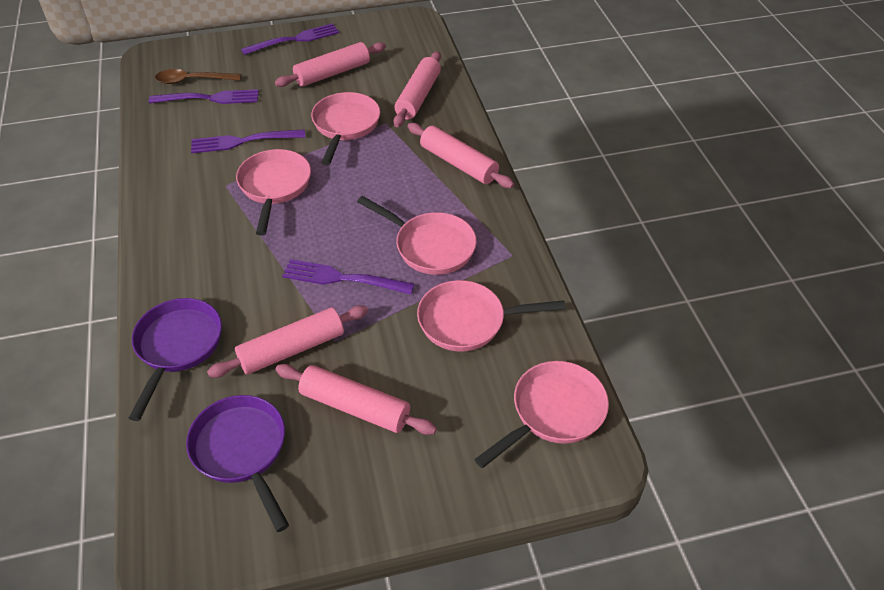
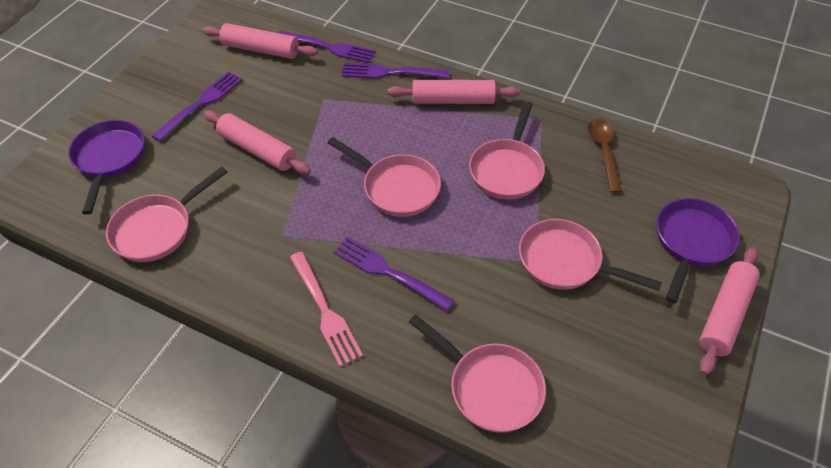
pink fork: none = 0 -> [290,251,363,367] = 1
pink rolling pin: [207,305,368,378] [275,42,386,87] [275,364,437,435] [393,51,441,127] [408,123,514,188] = 5 -> [202,23,318,59] [204,111,311,174] [388,80,520,104] [699,247,760,375] = 4

